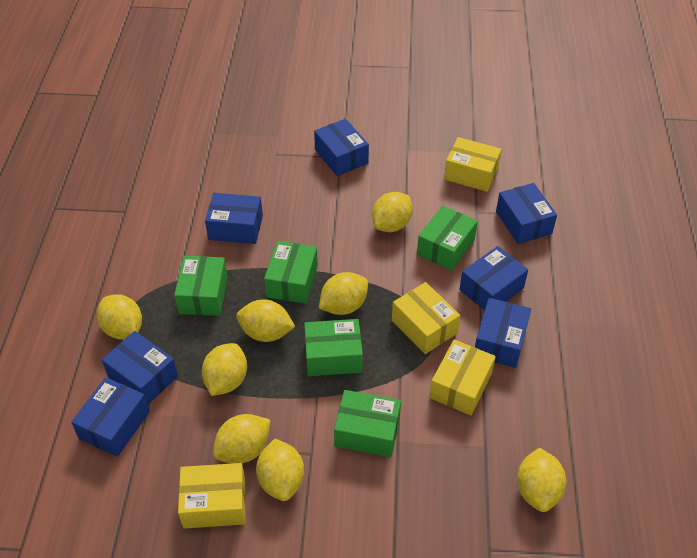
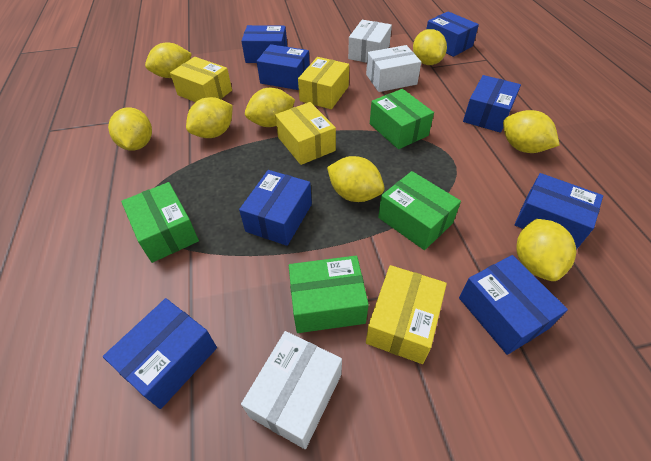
blue box: [71,377,150,457] [102,331,178,404] [205,193,263,244] [314,118,369,176] [459,246,528,311] [475,298,531,368] [496,183,557,244] = 7 -> [103,298,217,409] [239,170,312,246] [241,25,287,63] [257,44,310,90] [426,11,479,57] [459,255,568,355] [463,75,521,133] [515,173,603,250] = 8
green box: [174,256,228,316] [264,241,318,304] [304,319,363,376] [334,390,401,457] [417,206,478,271] = 5 -> [121,182,199,263] [289,256,369,333] [370,89,434,149] [378,171,461,250] = 4
white box: none = 0 -> [241,331,342,449] [348,20,392,63] [366,45,421,92] = 3

